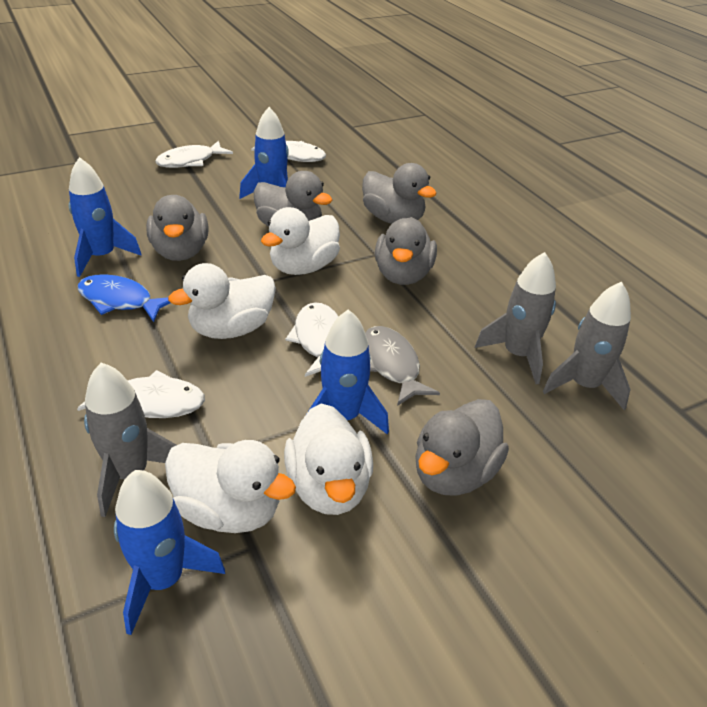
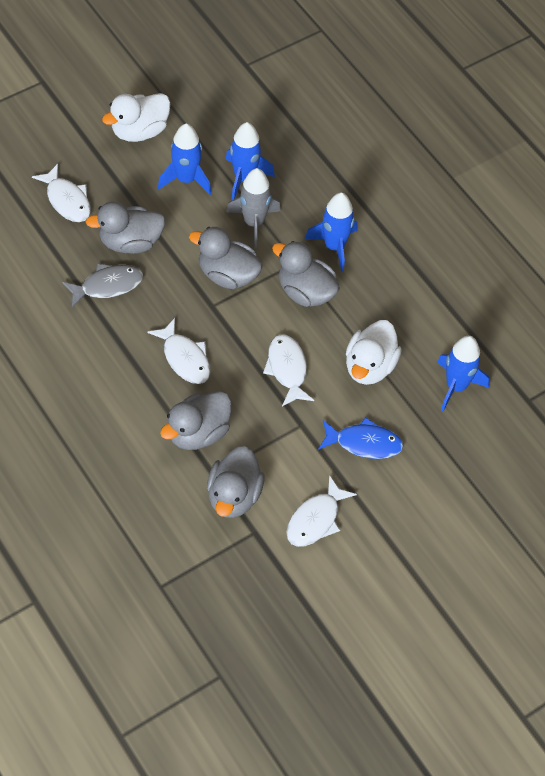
grey rocket: [84,363,176,517] [475,252,556,384] [543,282,631,410] = 3 -> [226,168,280,248] = 1
white duck: [165,440,296,533] [168,263,276,339] [261,207,340,275] [284,404,373,515] = 4 -> [102,93,170,142] [346,320,402,385] = 2

